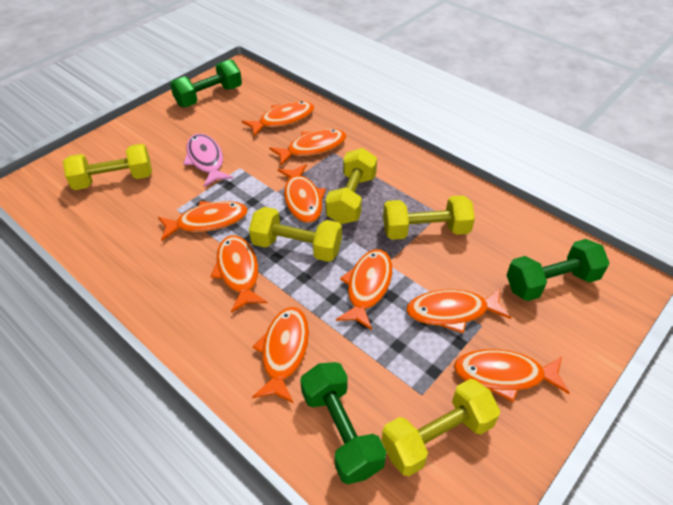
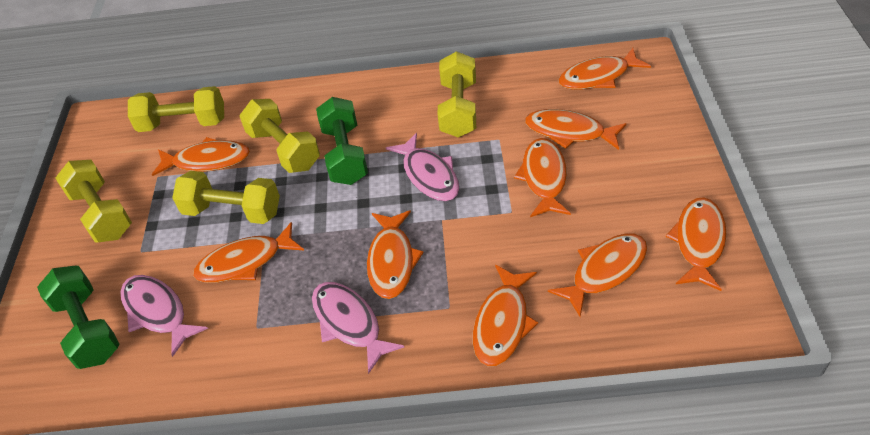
green dumbbell: [170,59,242,107] [300,362,386,485] [507,239,610,301] = 3 -> [37,266,120,369] [316,97,368,185] = 2
pink fish: [183,133,233,187] = 1 -> [120,275,208,357] [312,282,404,374] [386,133,459,201] = 3

